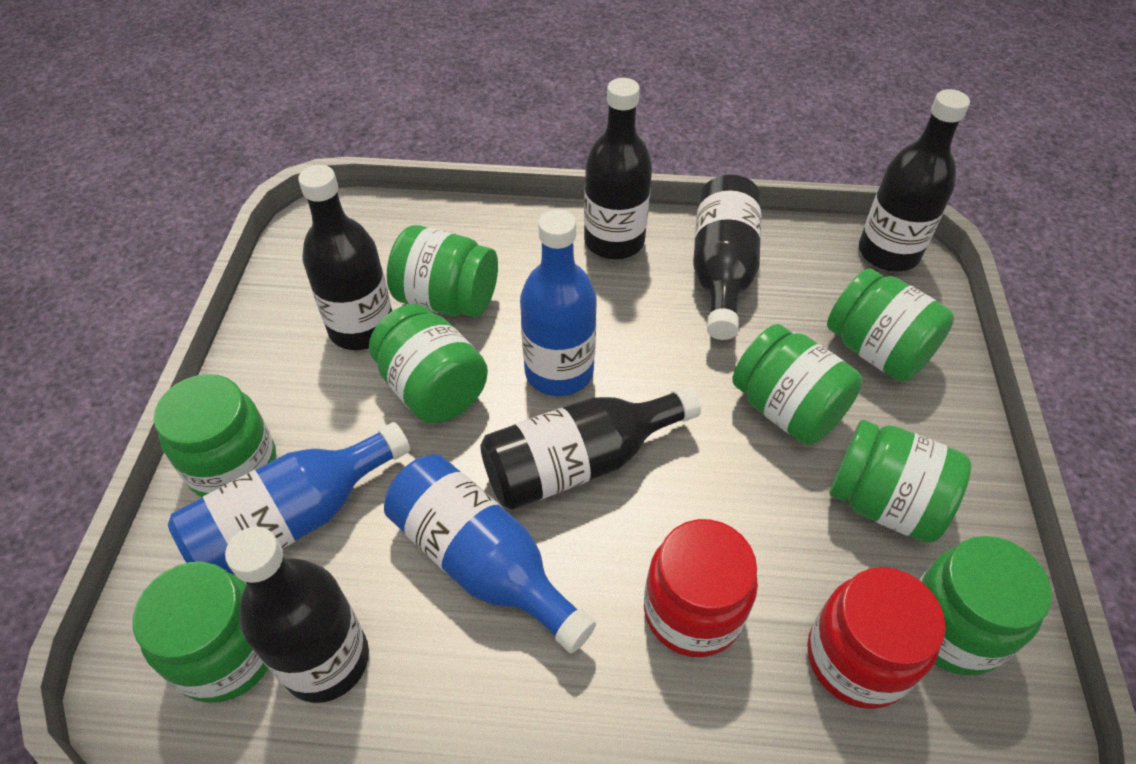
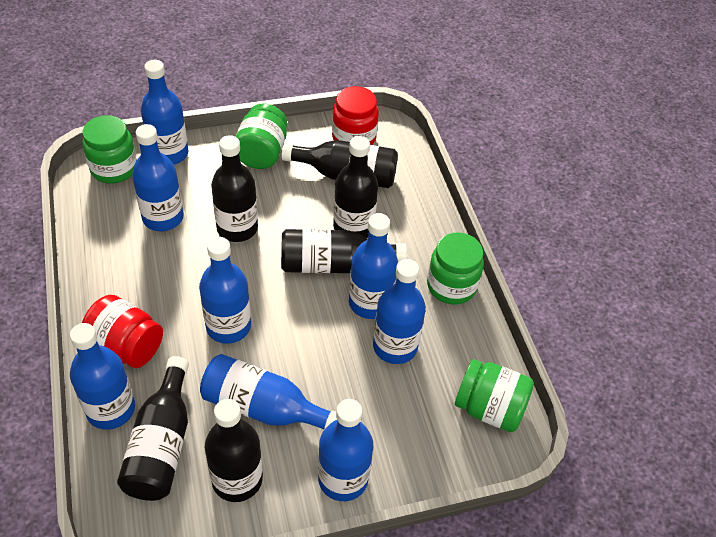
blue bottle: [168,422,410,575] [384,454,596,653] [520,209,597,396] = 3 -> [70,323,135,430] [132,124,184,231] [141,60,188,165] [199,237,251,344] [200,354,337,430] [318,399,373,501] [349,213,398,319] [373,259,426,364] = 8
green jar: [133,562,268,703] [154,374,276,497] [369,304,488,423] [387,225,498,317] [733,324,862,445] [827,268,954,382] [830,420,971,543] [919,536,1052,675] = 8 -> [82,115,137,184] [235,104,287,169] [427,232,484,304] [455,359,534,432] = 4

